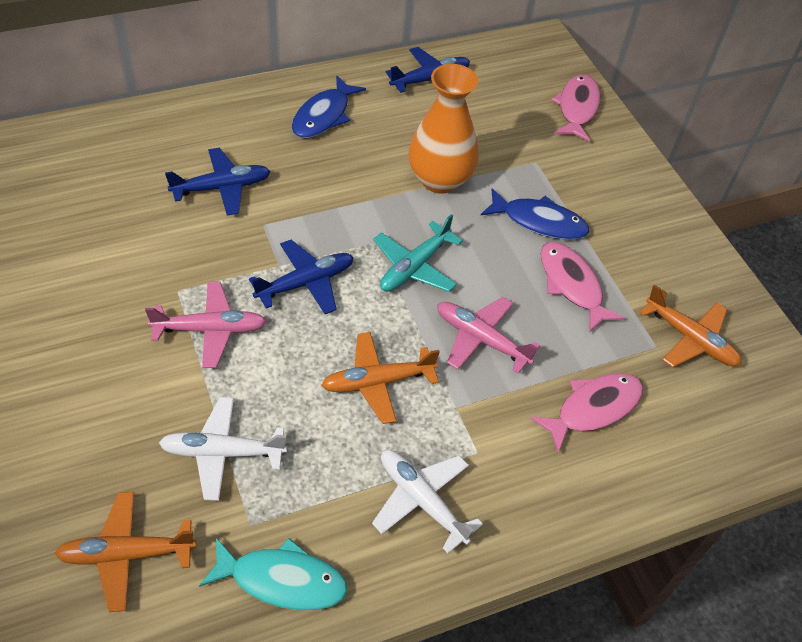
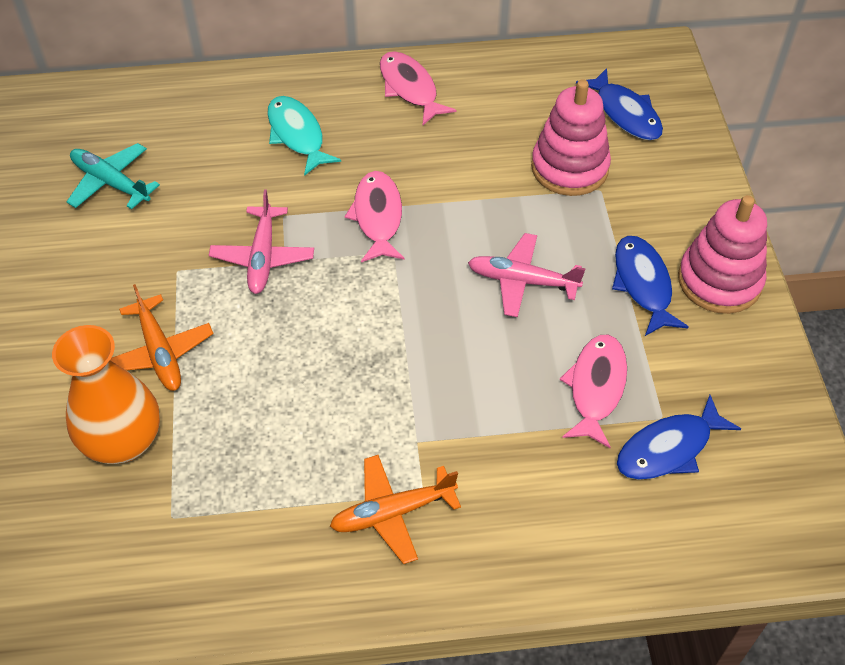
blue fish: [292,75,366,138] [481,188,590,240] = 2 -> [576,68,663,140] [612,236,689,336] [617,395,741,480] = 3
blue plane: [165,148,271,216] [249,240,354,314] [386,47,470,93] = 3 -> none = 0
orange plane: [54,492,196,612] [321,332,440,424] [640,284,741,367] = 3 -> [110,284,214,391] [330,455,461,564] = 2
pink stacking toy: none = 0 -> [531,79,611,196] [678,195,767,314] = 2
white plane: [159,397,287,501] [372,450,483,553] = 2 -> none = 0

